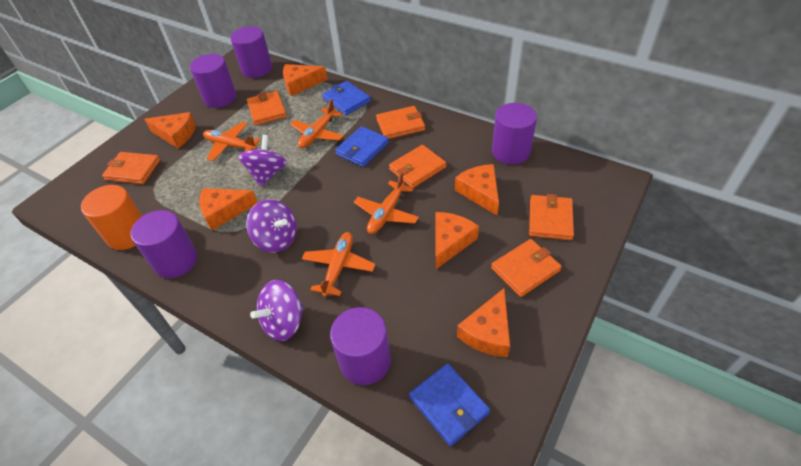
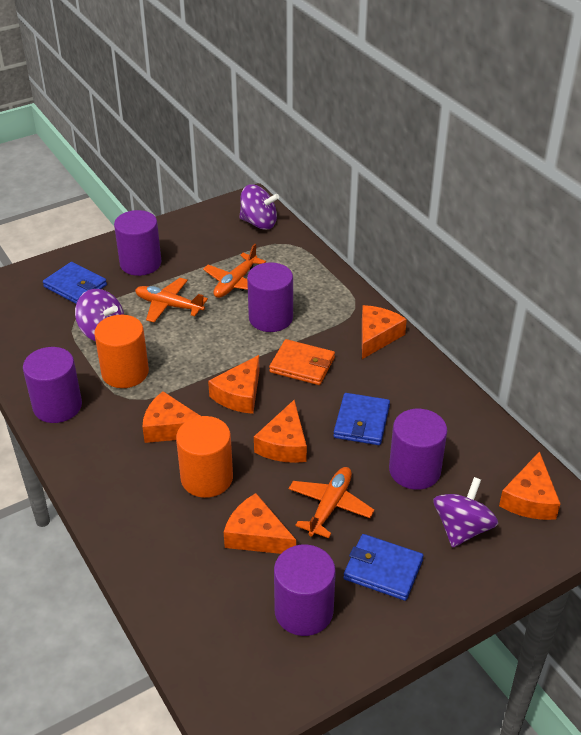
orange cylinder: [81,185,143,250] = 1 -> [94,315,149,388] [176,416,233,498] = 2
orange plane: [203,122,261,161] [290,99,343,148] [302,232,375,297] [354,172,419,234] = 4 -> [135,278,208,322] [203,244,266,298] [289,467,374,538] = 3
orange wallet: [102,152,160,184] [247,91,287,125] [376,106,425,139] [389,145,446,188] [491,239,562,297] [529,194,574,240] = 6 -> [269,339,335,385] = 1

